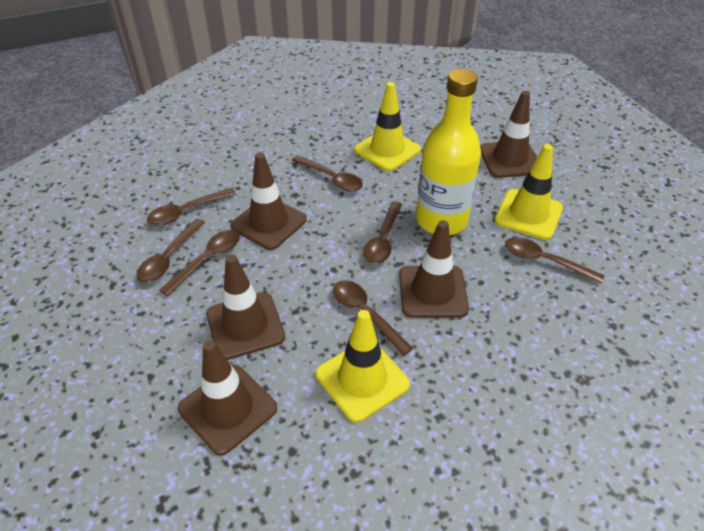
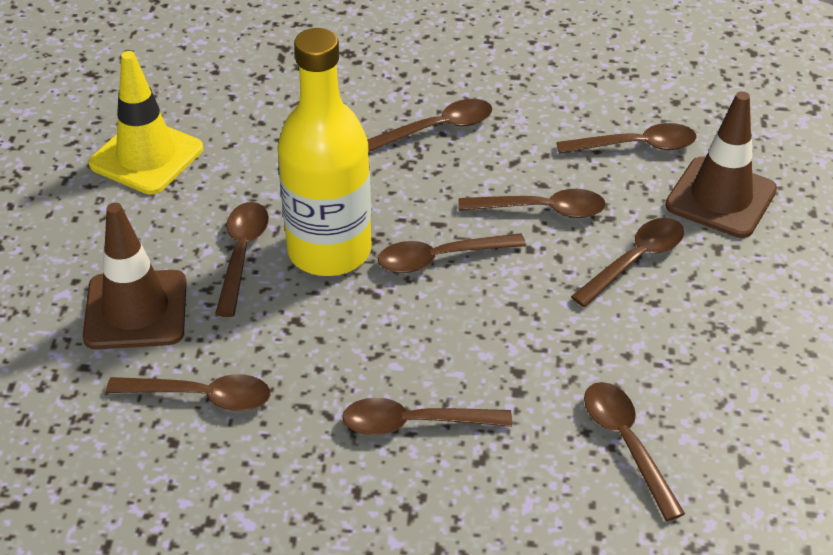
brown spoon: [137,219,206,283] [147,188,236,225] [159,230,240,296] [292,155,363,192] [333,280,413,356] [363,201,403,264] [505,237,605,284] = 7 -> [106,374,271,411] [215,202,269,317] [342,398,512,435] [367,99,492,152] [378,233,526,273] [458,189,606,218] [556,123,696,154] [571,218,684,307] [584,382,685,521] = 9
brown traffic cone: [178,340,277,456] [206,255,285,360] [231,152,307,250] [399,220,469,318] [480,91,537,178] = 5 -> [83,203,187,349] [665,91,777,238] = 2
yellow traffic cone: [316,310,410,422] [354,82,421,171] [495,144,563,240] = 3 -> [89,51,203,195] = 1

